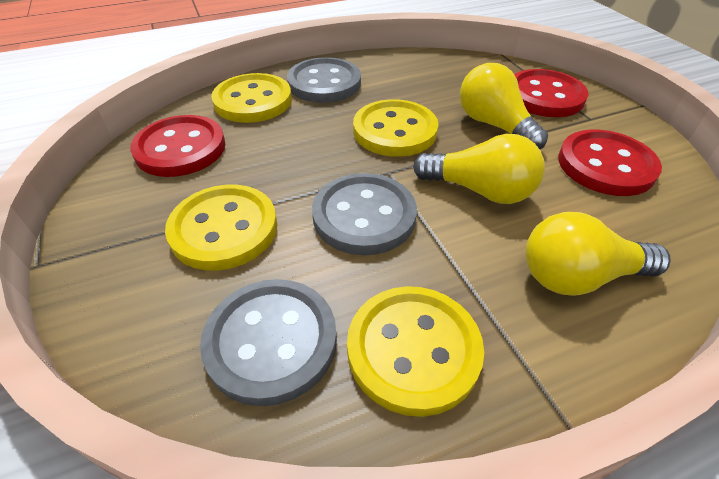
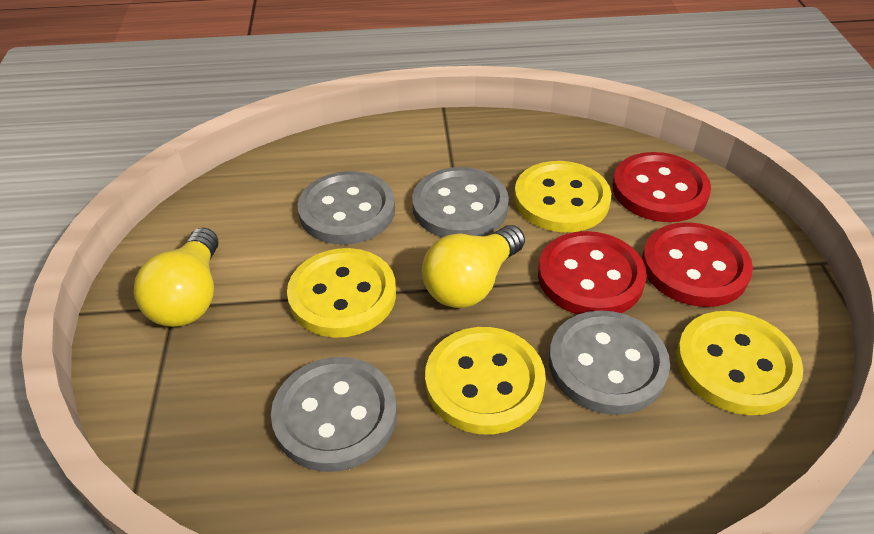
grey button: [200,279,337,406] [287,57,361,103] [312,173,417,255] = 3 -> [271,357,397,472] [297,171,395,245] [412,167,509,237] [549,310,670,415] = 4
yellow light bulb: [413,134,545,204] [460,63,548,149] [525,212,671,296] = 3 -> [134,228,218,327] [422,225,525,308] = 2

